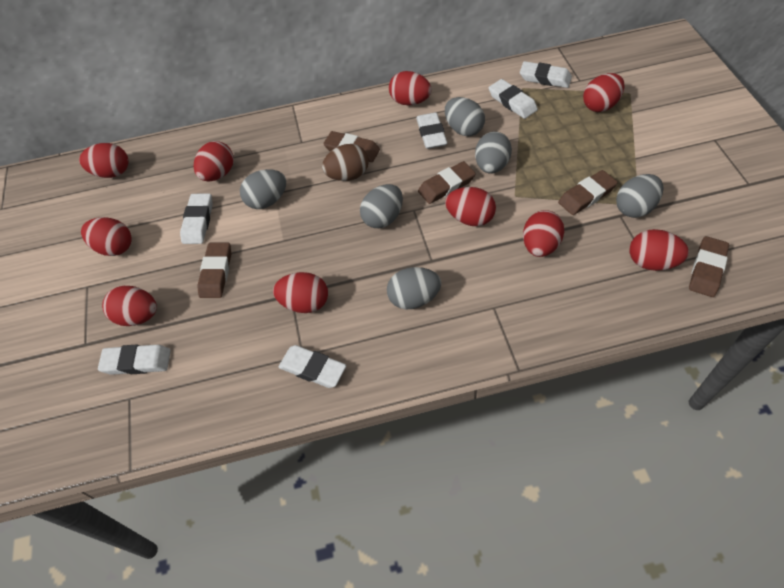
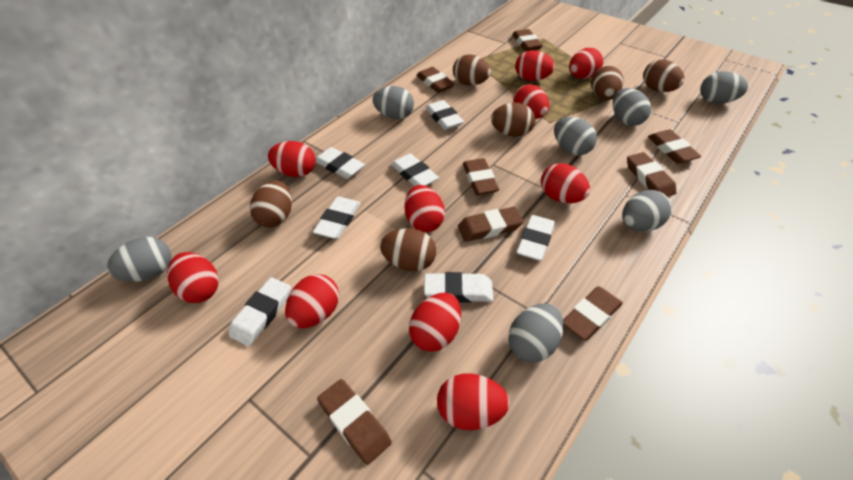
brown egg: [322,144,369,181] = 1 -> [250,181,292,228] [380,228,436,271] [453,55,491,86] [491,103,535,137] [591,66,624,100] [643,59,685,92] = 6
brown eraser: [197,243,231,298] [323,131,380,162] [418,161,476,204] [558,170,618,215] [689,236,729,297] = 5 -> [317,379,392,465] [417,67,455,93] [458,207,524,242] [463,158,499,195] [512,29,543,51] [563,286,623,340] [627,152,677,197] [648,129,701,164] = 8
grey egg: [240,169,286,209] [360,184,403,228] [387,267,441,309] [445,97,485,136] [475,132,512,174] [616,174,663,218] = 6 -> [107,237,171,282] [372,86,414,119] [508,303,563,363] [554,117,597,156] [613,88,651,126] [622,190,672,232] [700,71,748,104] = 7
white eraser: [98,344,171,375] [180,193,213,244] [278,345,346,388] [416,112,447,149] [489,79,538,119] [520,61,572,88] = 6 -> [229,277,291,346] [313,197,361,239] [316,147,365,179] [391,153,439,186] [424,272,493,303] [426,100,464,130] [516,215,555,261] = 7

